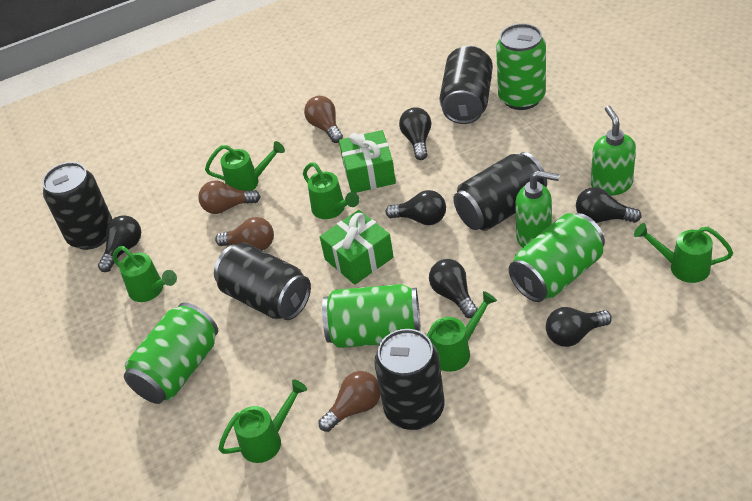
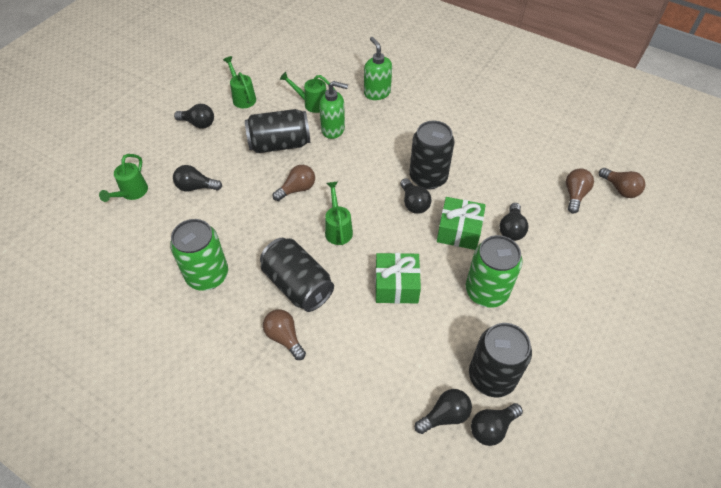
black can: [42,162,113,250] [214,243,311,320] [374,329,444,430] [439,46,493,124] [454,152,547,231] = 5 -> [245,109,310,153] [260,238,334,312] [409,121,455,189] [469,323,532,397] = 4
green can: [124,303,218,404] [322,284,421,348] [496,23,546,110] [509,213,605,302] = 4 -> [170,219,228,291] [466,235,523,308] = 2
green watering can: [113,246,177,302] [205,141,285,191] [218,380,307,463] [303,163,359,219] [426,291,497,372] [634,223,733,283] = 6 -> [99,154,148,202] [223,56,256,108] [280,71,335,113] [325,182,353,245] = 4

